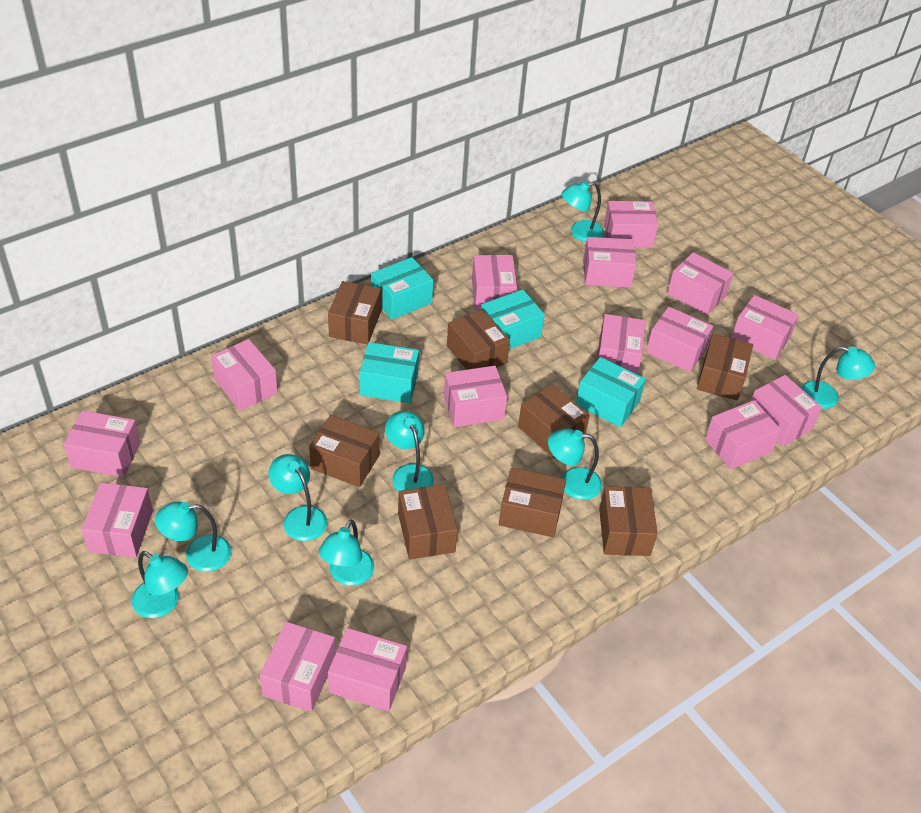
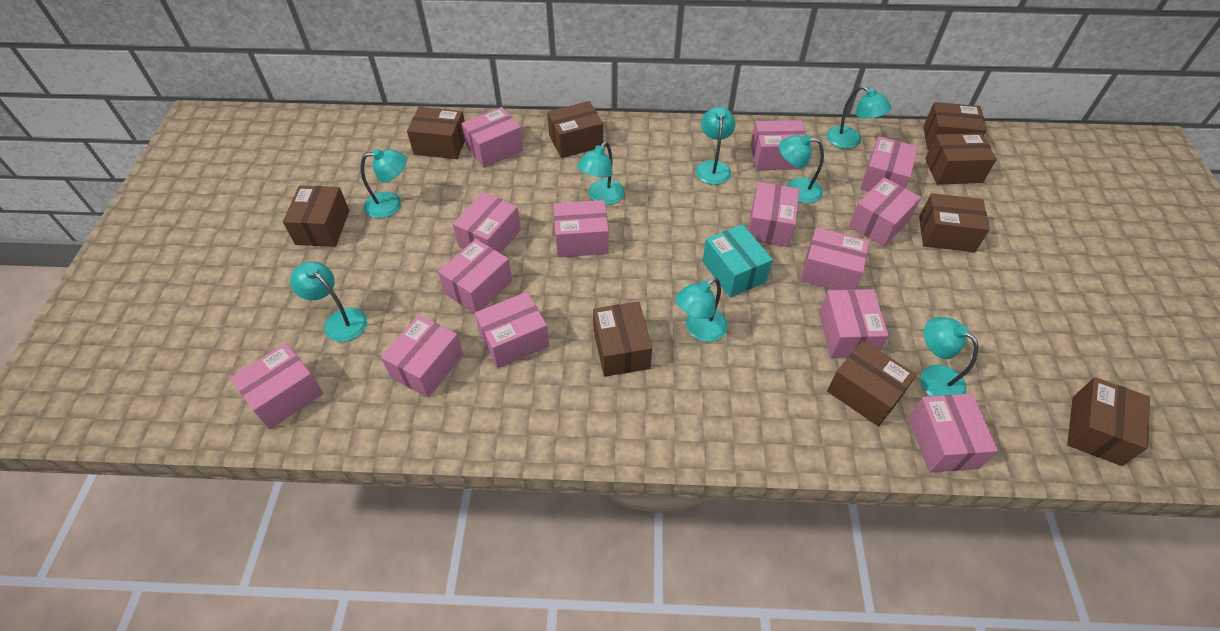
brown box: [309,415,380,487] [328,281,381,345] [398,484,458,559] [447,309,510,370] [499,467,566,537] [518,384,590,458] [599,486,658,556] [697,333,753,400] = 8 -> [283,185,349,247] [407,107,465,159] [547,101,603,158] [593,301,652,377] [827,341,917,427] [919,193,990,252] [923,102,987,150] [925,133,996,184] [1067,377,1150,466] = 9
pink box: [64,410,140,477] [82,483,153,558] [211,339,278,411] [260,622,336,712] [328,628,407,711] [444,366,507,427] [472,255,517,310] [583,237,636,288] [597,314,645,374] [604,201,658,248] [646,307,713,372] [667,252,733,315] [705,400,781,469] [731,295,799,360] [751,375,822,446] = 15 -> [230,343,324,429] [381,315,463,398] [438,239,513,313] [453,192,521,253] [461,107,524,168] [475,292,549,368] [554,200,609,257] [748,182,799,247] [751,120,806,170] [800,227,869,290] [819,289,889,358] [849,177,921,247] [860,136,918,192] [909,393,998,473] = 14
turquoise box: [359,342,419,403] [371,257,433,320] [481,289,545,349] [576,357,646,427] = 4 -> [702,224,773,297] = 1

